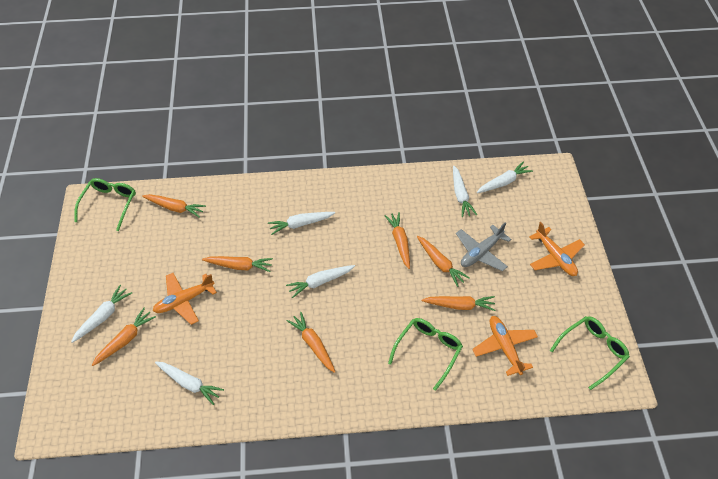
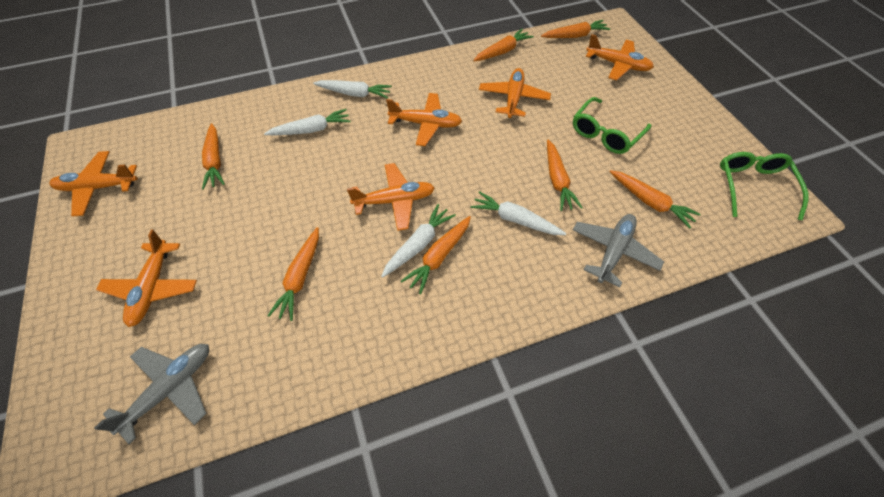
green glasses: [74,178,136,231] [388,318,463,391] [550,316,630,390] = 3 -> [573,97,651,154] [720,152,808,220] = 2
grey plane: [456,222,511,272] = 1 -> [94,344,209,444] [573,214,664,287] = 2
orange plane: [153,273,217,325] [472,316,538,376] [529,222,585,276] = 3 -> [49,151,137,216] [96,230,197,327] [347,163,435,231] [386,93,462,146] [479,68,551,118] [586,34,654,81] = 6
white carrot: [71,285,132,343] [155,362,224,405] [268,212,335,235] [286,265,355,298] [453,166,477,217] [477,161,533,193] = 6 -> [264,109,351,136] [313,80,392,99] [381,204,456,278] [471,191,566,235] = 4

